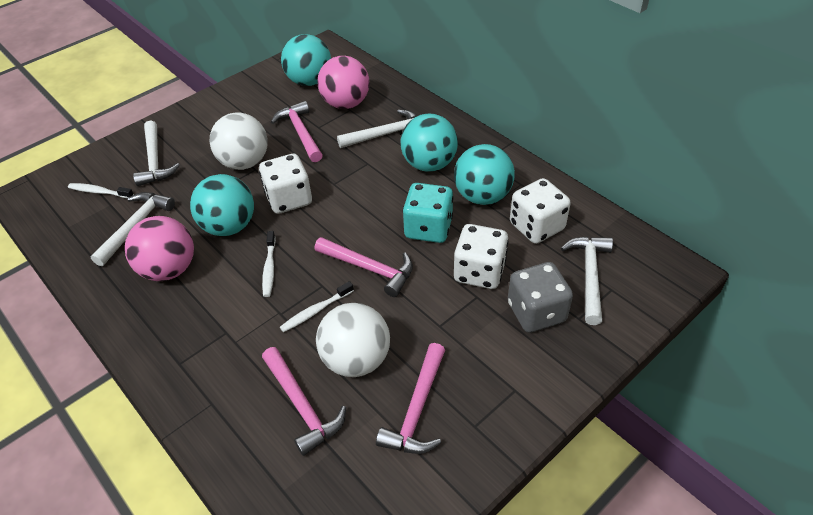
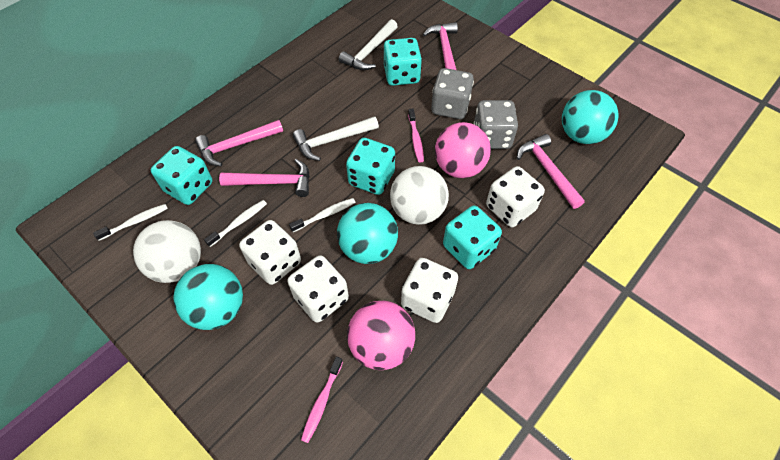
grey dice: [508,262,573,333] = 1 -> [431,68,474,119] [474,100,518,149] = 2
pink toothbrush: none = 0 -> [301,357,343,443] [408,109,424,162] = 2
turquoise ball: [190,174,254,236] [281,34,331,86] [400,114,458,172] [454,144,515,205] = 4 -> [173,264,243,330] [337,203,398,264] [562,90,619,144] = 3
turquoise dice: [403,183,454,243] = 1 -> [151,146,212,205] [346,138,395,195] [384,38,422,86] [443,206,502,269] = 4
white dice: [259,154,312,214] [454,224,509,289] [510,178,571,244] = 3 -> [239,220,301,285] [287,255,349,323] [401,258,458,323] [486,166,545,227] = 4
white hammer: [90,192,175,266] [133,121,180,186] [337,109,417,148] [561,236,613,325] = 4 -> [293,116,379,161] [339,19,398,70] = 2

